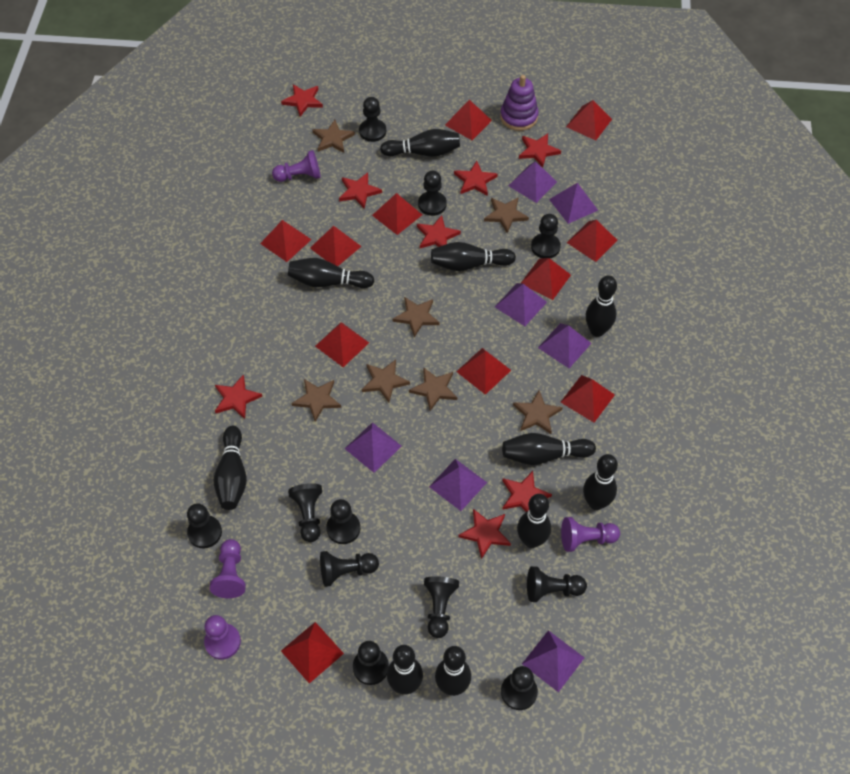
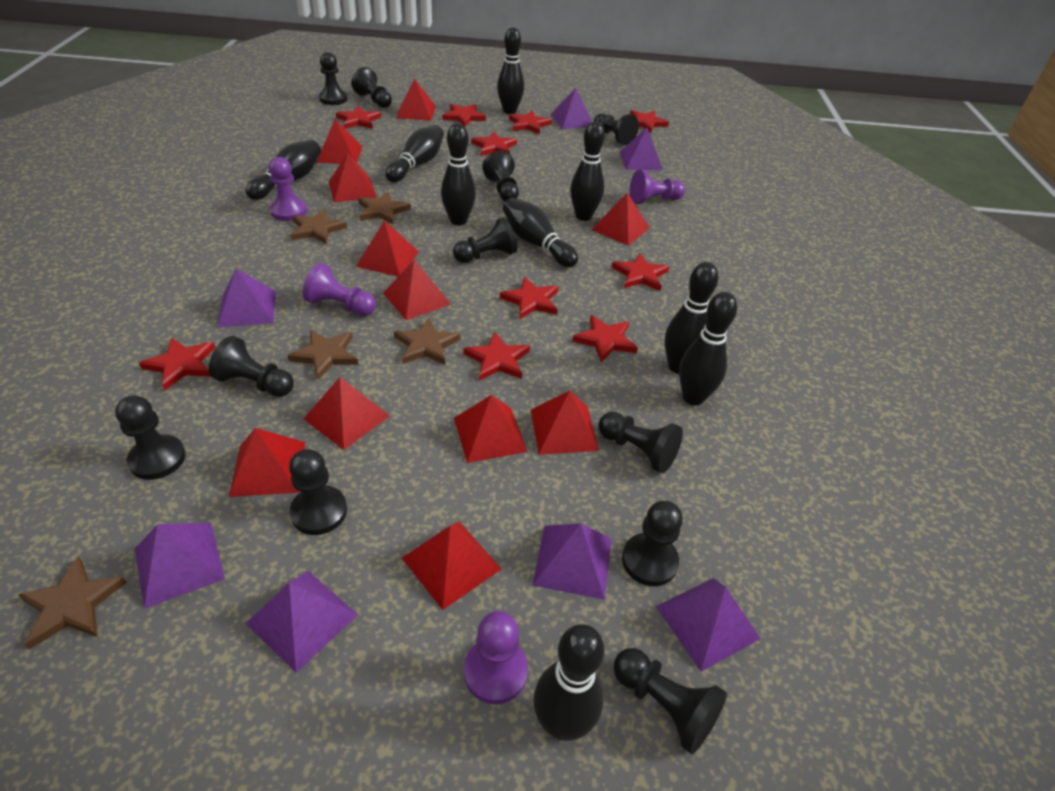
black bowling pin: [213,426,247,510] [288,258,374,288] [380,129,460,157] [387,645,423,695] [431,242,516,271] [435,646,471,696] [502,433,596,465] [517,494,551,548] [583,454,618,510] [586,275,617,337] = 10 -> [246,140,321,200] [386,125,444,182] [441,123,476,225] [497,27,524,114] [503,198,578,267] [533,624,605,741] [570,121,605,221] [665,262,718,374] [679,292,737,405] = 9
brown star: [292,379,341,422] [312,120,355,153] [362,360,410,402] [393,297,440,338] [409,367,457,411] [484,198,529,233] [513,391,563,434] = 7 -> [18,556,127,649] [287,330,358,380] [291,209,347,244] [358,191,411,224] [394,318,460,365] = 5
purple stacking toy: [500,75,539,131] = 1 -> none = 0
red star: [215,375,262,419] [281,84,323,117] [339,172,382,209] [417,215,461,248] [454,161,498,196] [458,509,511,559] [502,471,552,512] [519,133,561,168] = 8 -> [139,338,216,391] [336,105,381,129] [442,104,486,127] [463,332,530,381] [471,131,517,156] [500,277,559,319] [509,111,552,135] [572,315,638,363] [612,253,669,291] [630,110,669,133] = 10

